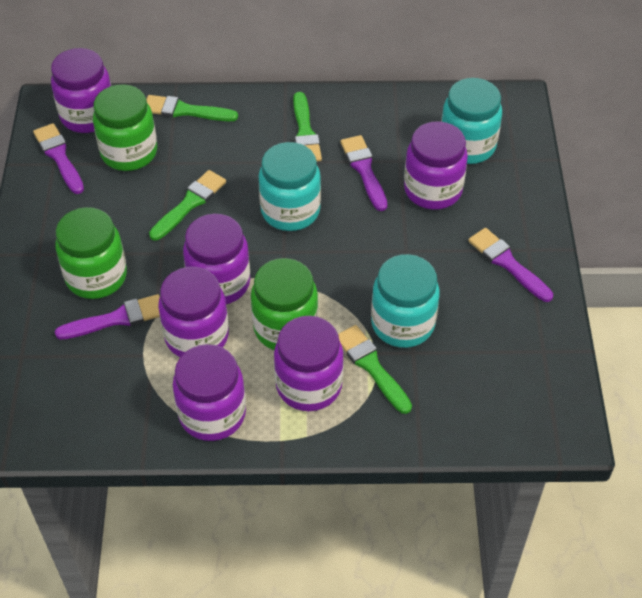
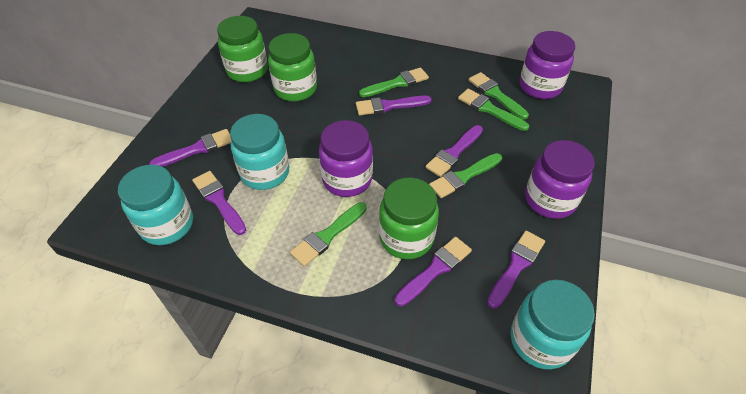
green brush: [146,95,238,121] [149,170,226,240] [293,92,322,161] [338,325,412,414] = 4 -> [290,202,367,267] [359,67,429,97] [429,153,502,198] [458,89,529,131] [469,72,529,119] = 5
purple brush: [33,123,84,194] [55,294,160,340] [340,135,387,211] [468,228,553,302] = 4 -> [149,129,231,167] [192,171,246,235] [356,96,432,116] [395,237,472,306] [426,125,483,177] [487,231,545,309] = 6
purple jar: [51,48,111,133] [158,267,229,357] [173,344,246,441] [183,214,250,304] [274,316,344,411] [404,121,468,210] = 6 -> [319,120,373,197] [520,31,575,99] [525,140,595,219] = 3

